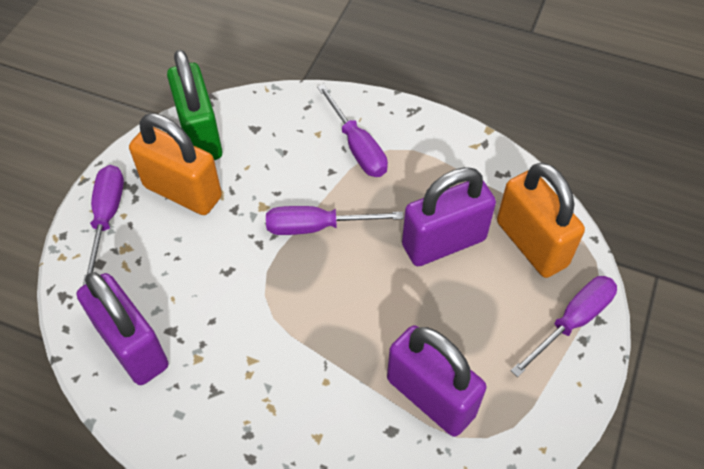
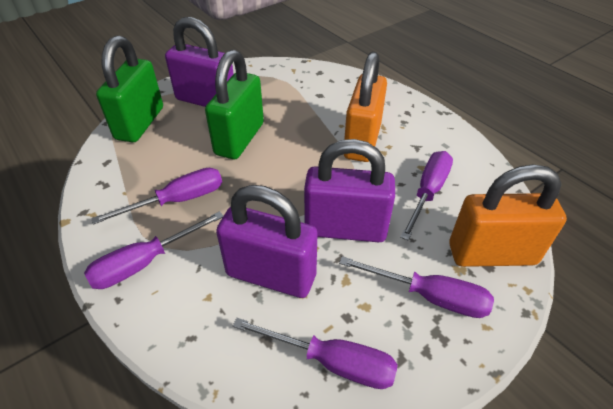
green padlock: [167,50,222,160] = 1 -> [96,35,163,142] [205,49,264,159] = 2
purple screwdriver: [83,165,124,285] [266,206,404,235] [317,84,388,177] [511,276,617,377] = 4 -> [84,211,223,289] [91,168,222,225] [233,318,398,389] [339,256,494,318] [400,151,453,240] = 5

